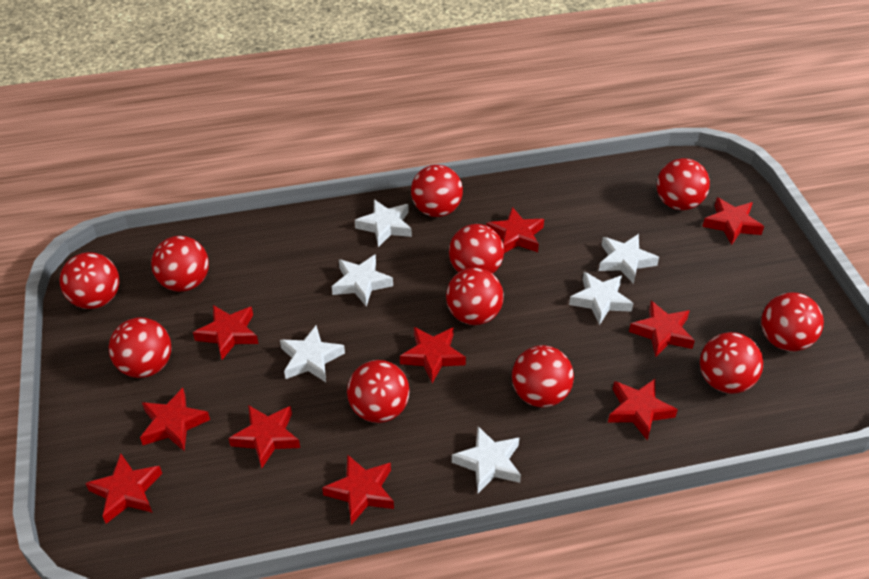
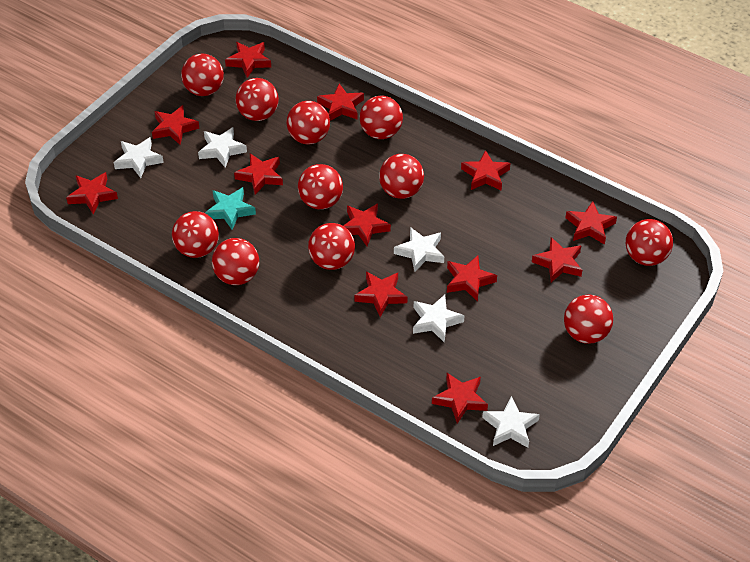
red star: [85,453,162,524] [140,388,210,451] [193,305,258,360] [228,405,300,468] [322,454,394,525] [400,327,466,383] [486,207,544,253] [608,379,678,440] [629,301,695,357] [702,198,764,245] = 10 -> [66,172,118,215] [152,105,199,145] [225,42,271,78] [234,154,283,195] [317,84,364,121] [343,203,391,246] [354,272,407,317] [432,373,488,424] [447,255,497,302] [461,150,511,191] [532,237,582,282] [565,201,617,245] = 12
turquoise star: none = 0 -> [205,187,256,230] = 1
white star: [280,326,345,382] [332,254,393,307] [355,199,412,247] [452,426,521,493] [569,272,633,325] [599,234,659,284] = 6 -> [114,137,164,178] [198,127,247,168] [394,227,444,272] [413,295,465,343] [482,396,540,448] = 5

